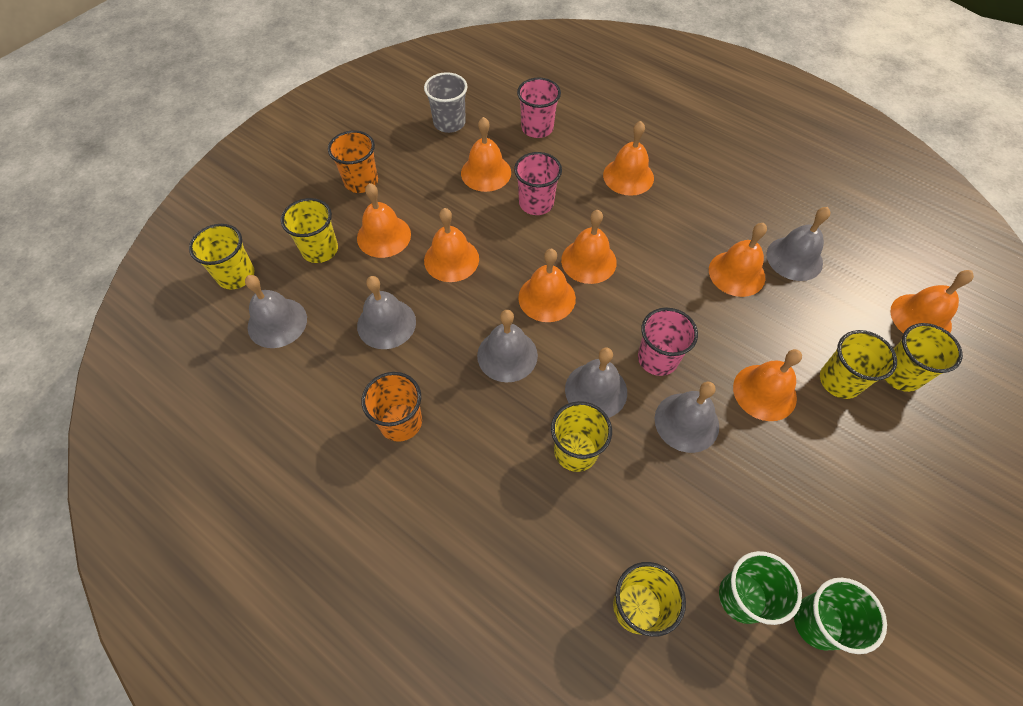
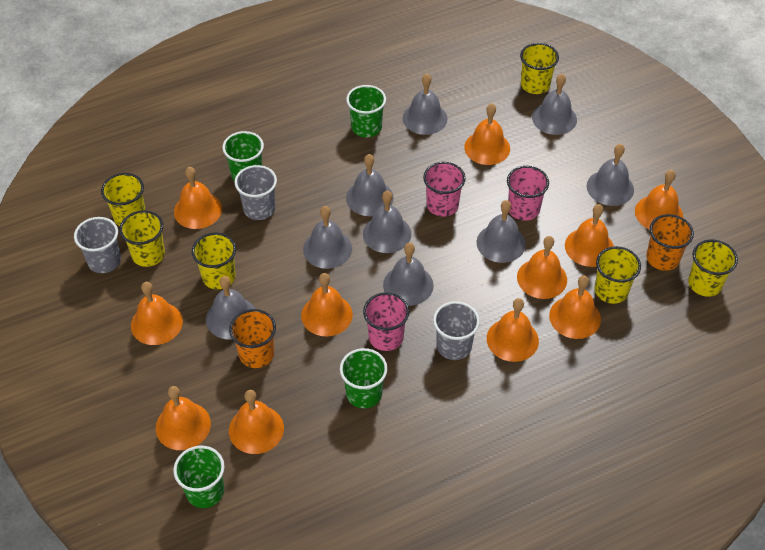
green cup: [719,551,802,625] [794,578,887,654] = 2 -> [173,446,225,508] [222,131,264,181] [340,348,388,408] [346,85,386,137] = 4
grey bell: [245,275,307,348] [357,276,416,349] [477,310,538,382] [565,348,627,418] [655,382,719,453] [767,207,830,281] = 6 -> [206,276,255,339] [303,206,352,269] [346,154,394,216] [363,191,411,253] [383,243,434,306] [403,74,448,135] [477,200,526,263] [532,74,577,135] [587,144,634,206] = 9
grey cup: [424,72,468,133] = 1 -> [74,217,121,273] [235,165,277,220] [433,301,480,360] = 3
orange bell: [357,183,411,258] [424,208,479,282] [461,117,511,192] [518,249,576,322] [561,210,617,284] [603,121,654,196] [709,223,767,297] [733,349,802,421] [890,270,974,334] = 9 -> [131,282,183,345] [156,386,211,450] [174,167,222,229] [229,390,284,454] [301,273,353,336] [464,103,510,165] [487,298,539,362] [517,236,567,299] [549,275,601,339] [565,204,614,267] [635,170,683,229] = 11

